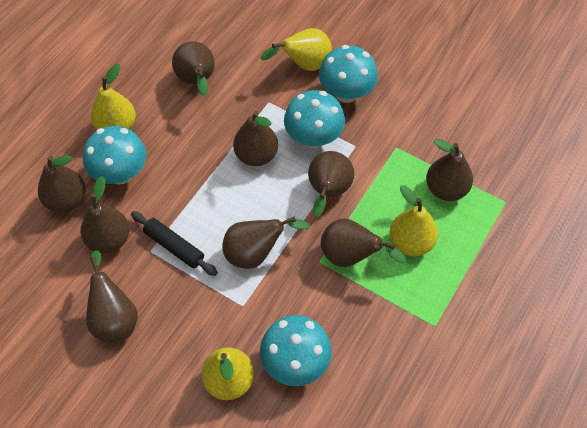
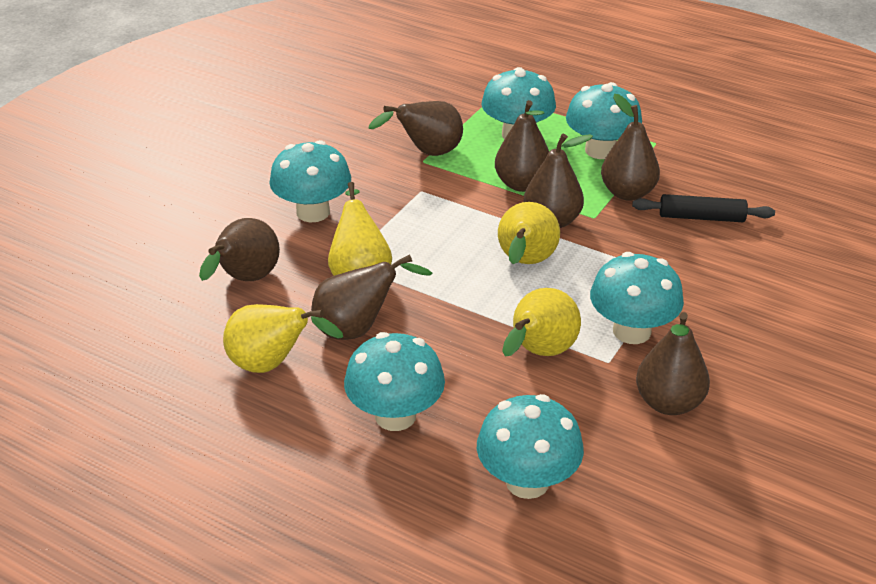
brown pear: [38,155,86,212] [81,176,129,253] [86,250,138,344] [172,41,215,97] [222,216,310,269] [233,111,278,166] [308,151,354,217] [321,219,406,267] [426,139,473,201] = 9 -> [199,218,280,281] [311,255,432,340] [369,101,463,156] [495,100,549,192] [524,134,593,228] [601,94,660,201] [636,312,710,415] = 7
turquoise mushroom: [83,126,147,185] [260,315,332,386] [284,90,345,148] [319,45,378,103] = 4 -> [269,140,351,223] [344,332,445,431] [477,394,584,499] [482,67,556,139] [566,82,642,159] [590,252,684,344] = 6

